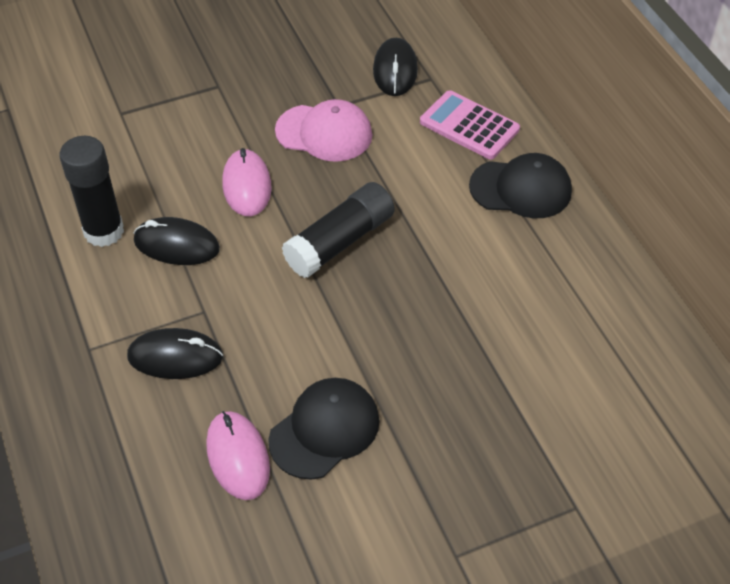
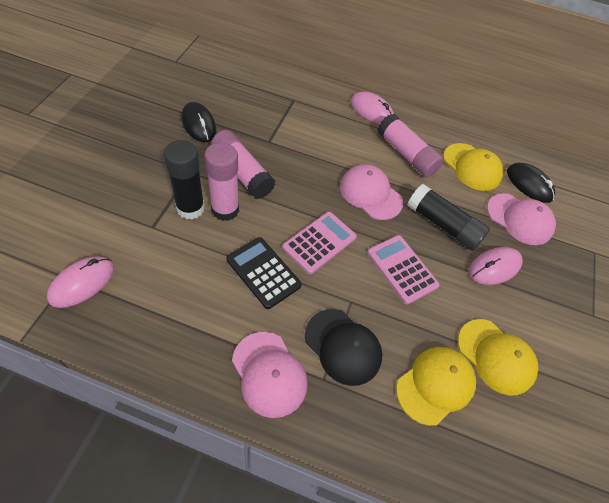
black calculator: none = 0 -> [227,237,302,309] = 1
black cap: [268,378,380,480] [469,153,572,218] = 2 -> [305,309,382,386] = 1
black mouse: [127,328,223,379] [134,217,220,265] [373,38,418,96] = 3 -> [181,102,216,142] [507,163,555,203] = 2
pink calculator: [420,90,520,159] = 1 -> [282,212,357,274] [367,235,440,304] = 2
pink cap: [275,99,372,162] = 1 -> [232,332,308,418] [340,164,403,220] [487,193,556,245] = 3
pink glue stick: none = 0 -> [204,142,239,221] [211,130,275,199] [378,114,444,178] = 3
pink mouse: [206,411,270,500] [222,148,271,216] = 2 -> [47,256,114,308] [351,91,394,124] [469,247,523,285] = 3
yellow cap: none = 0 -> [396,347,476,426] [443,143,503,191] [458,319,538,396] = 3

